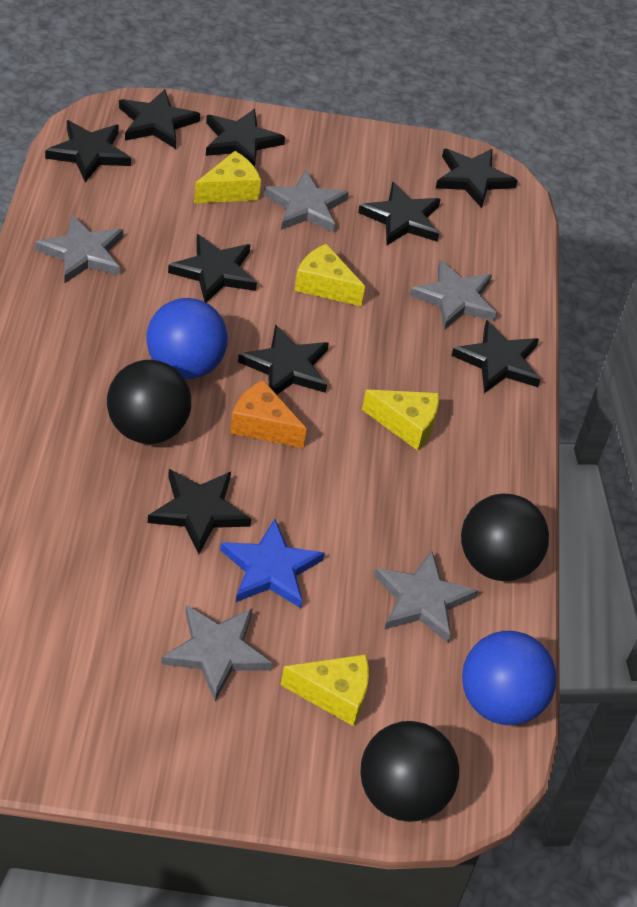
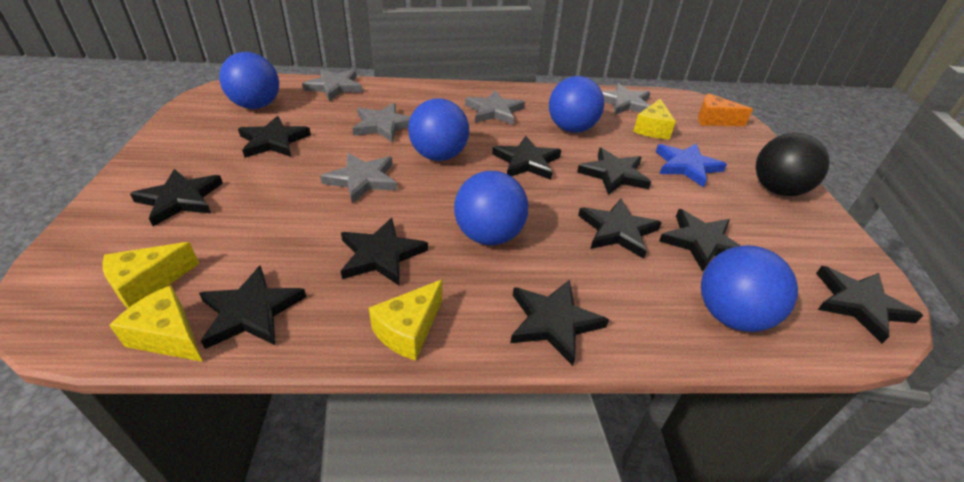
black ball: [107,360,191,444] [360,721,459,822] [461,494,549,581] = 3 -> [756,133,830,196] = 1
black star: [45,120,131,182] [119,89,200,149] [148,469,251,554] [168,234,257,303] [206,109,285,167] [238,324,329,395] [358,182,441,245] [436,149,518,208] [451,320,540,393] = 9 -> [130,169,223,226] [199,265,306,349] [238,116,311,158] [341,218,428,286] [492,136,561,180] [510,280,609,366] [577,148,651,195] [578,198,662,259] [659,209,741,271] [816,266,923,344] = 10
blue ball: [146,298,228,379] [462,631,557,725] = 2 -> [219,52,279,109] [408,98,469,161] [454,171,528,245] [549,76,604,133] [701,246,798,332] = 5

